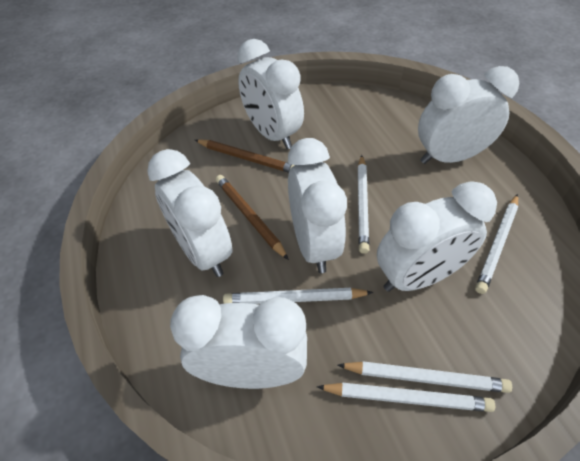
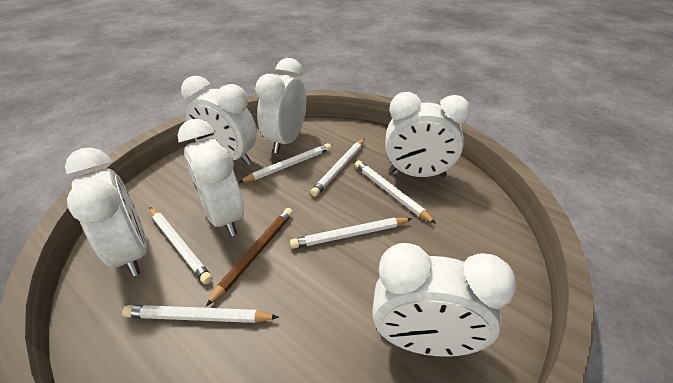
brown pencil: [195,139,295,173] [216,175,289,260] = 2 -> [206,208,293,306] = 1
white pencil: [223,288,373,304] [317,383,495,412] [338,361,512,393] [358,155,370,254] [475,194,518,294] = 5 -> [122,305,279,323] [150,207,213,284] [238,143,331,183] [290,218,412,249] [310,139,365,197] [355,160,436,224] = 6

